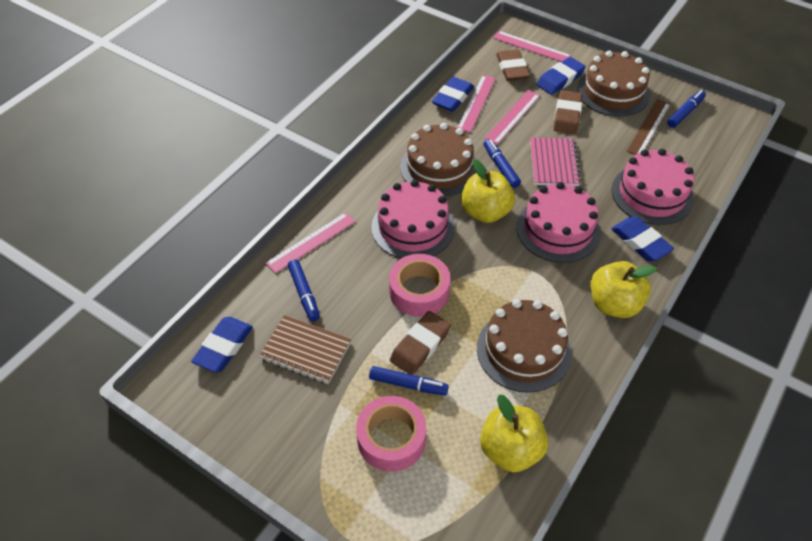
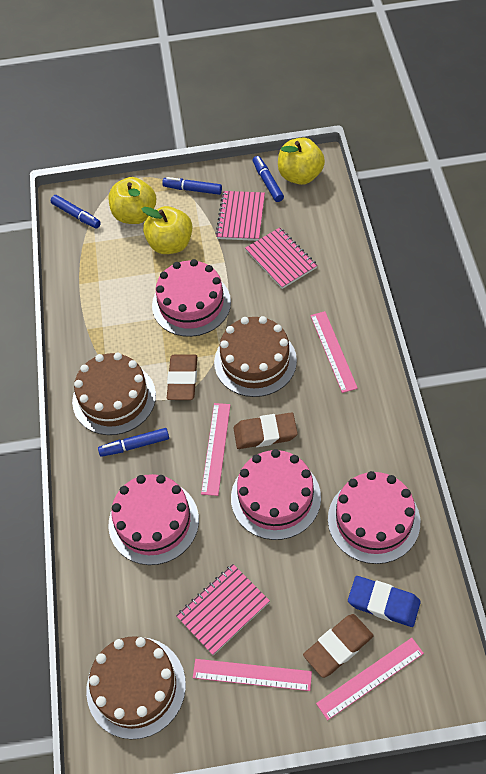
blue eraser: [191,317,253,373] [432,77,474,111] [536,57,586,95] [611,216,674,261] = 4 -> [348,576,421,627] = 1
brown notebook: [259,315,351,384] = 1 -> none = 0
brown ruler: [627,99,671,155] = 1 -> none = 0
pink cake: [371,180,455,258] [516,182,601,263] [611,149,694,225] = 3 -> [109,474,199,565] [152,259,231,337] [231,449,321,540] [328,471,420,564] = 4
pink notebook: [530,138,581,186] = 1 -> [176,564,270,655] [215,191,265,241] [245,227,318,289] = 3
pink tape: [356,396,426,472] [389,254,450,317] = 2 -> none = 0

